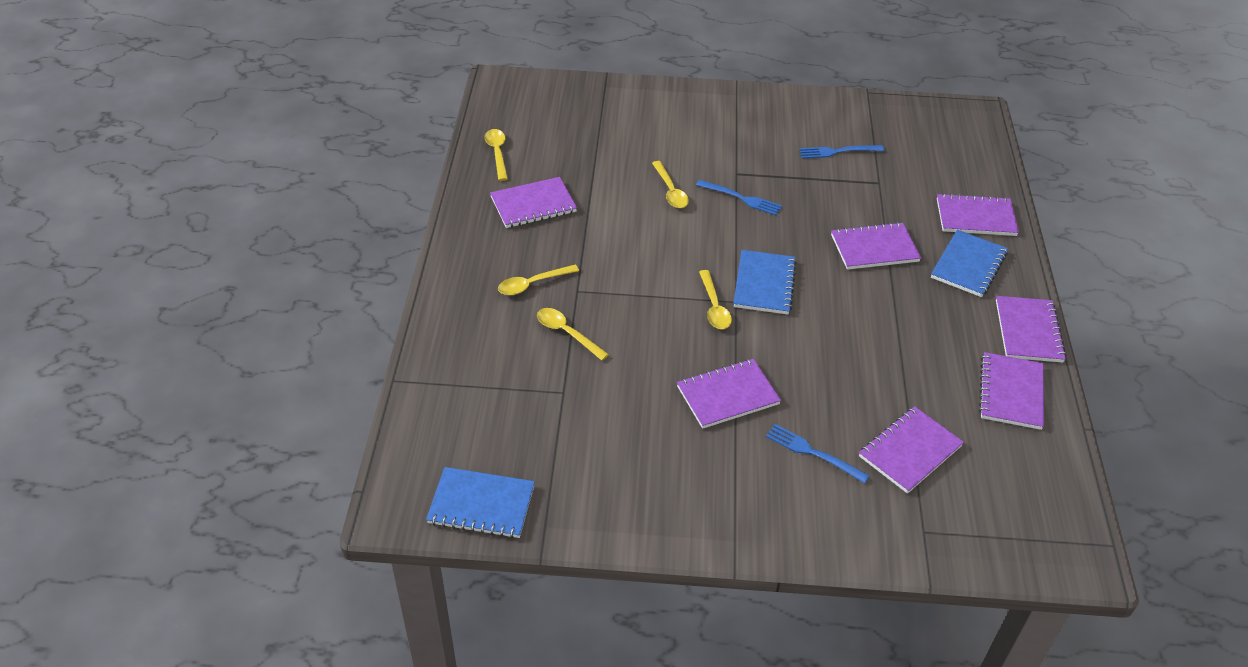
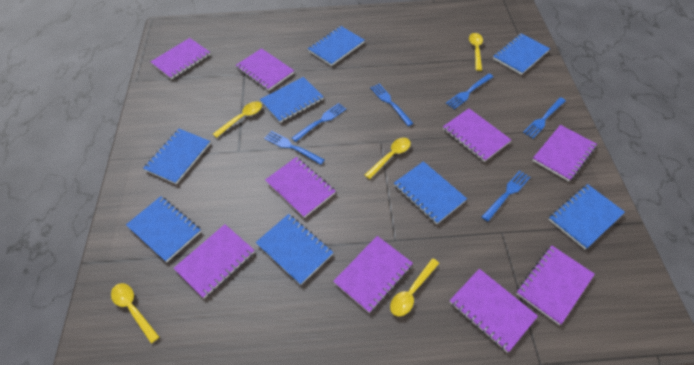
blue fork: [696,180,782,215] [766,424,870,484] [799,145,884,159] = 3 -> [264,131,325,165] [292,103,346,142] [370,84,413,126] [446,74,493,109] [482,170,530,222] [523,97,566,138] = 6
blue notebook: [426,467,535,538] [734,250,797,315] [931,230,1008,297] = 3 -> [126,196,201,262] [143,129,211,184] [256,214,334,285] [260,77,324,123] [308,26,365,66] [394,161,467,224] [493,33,550,75] [549,184,625,250] = 8
purple notebook: [490,177,577,228] [677,359,781,429] [831,222,921,270] [859,406,964,494] [937,193,1019,236] [979,352,1044,430] [996,296,1066,363] = 7 -> [150,38,211,80] [173,224,254,298] [236,48,294,91] [265,157,336,218] [333,236,413,313] [443,108,511,162] [449,269,538,353] [516,245,595,325] [532,125,597,181] = 9

